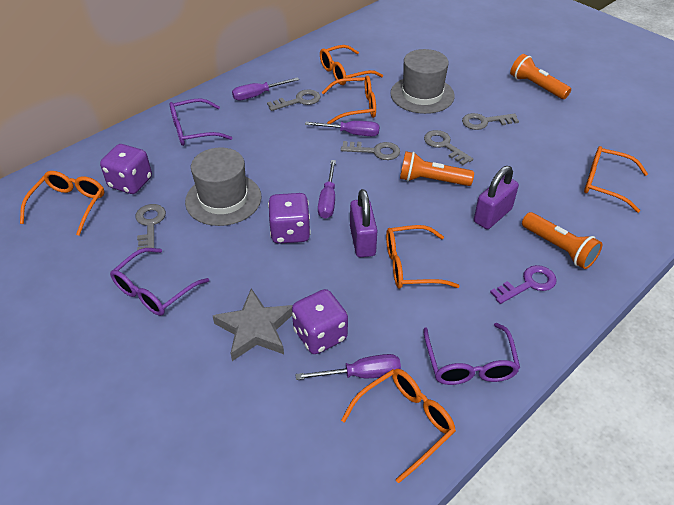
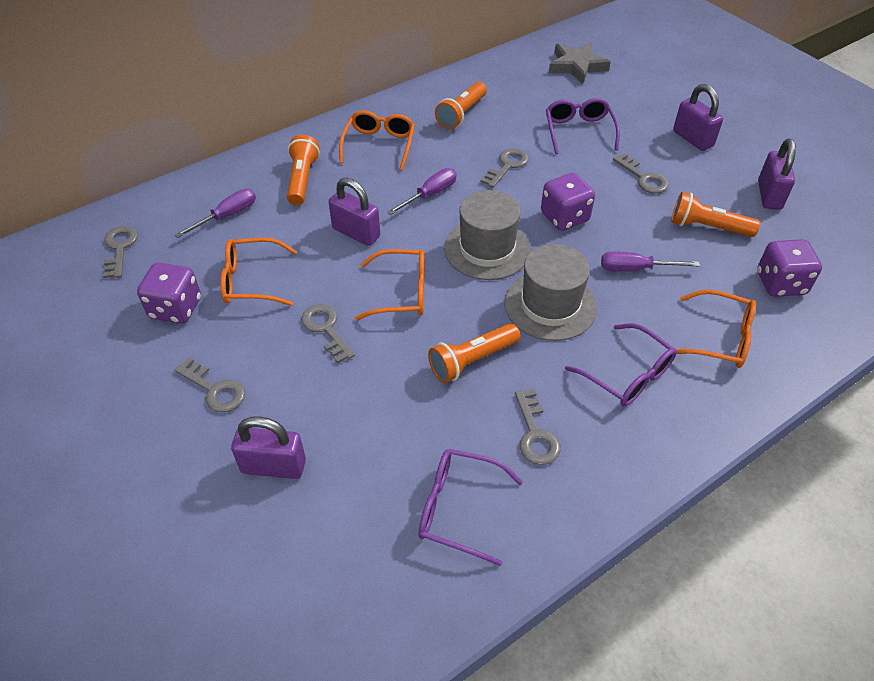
grey key: [136,204,166,251] [267,89,320,111] [341,141,400,160] [424,130,473,165] [462,113,519,130] = 5 -> [103,226,138,278] [174,357,245,412] [301,304,355,363] [480,148,529,188] [515,389,561,465] [613,153,669,194] = 6
orange flashlight: [400,151,474,186] [510,54,571,99] [522,212,602,269] = 3 -> [287,135,320,205] [428,323,520,383] [435,82,487,129] [671,192,760,237] = 4
orange glasses: [20,171,104,236] [320,45,383,85] [322,75,376,124] [341,369,456,483] [386,225,459,289] [584,146,648,213] = 6 -> [220,238,297,306] [339,110,415,170] [355,249,425,320] [676,289,756,368] = 4
purple key: [490,265,557,304] = 1 -> none = 0
purple padlock: [350,189,378,257] [474,166,519,229] = 2 -> [231,416,306,479] [329,178,380,246] [673,84,723,151] [758,139,796,210] = 4
purple screwdriver: [232,77,299,100] [295,354,401,380] [305,121,380,136] [318,160,336,219] = 4 -> [175,189,256,238] [387,168,457,215] [601,251,700,272] = 3

